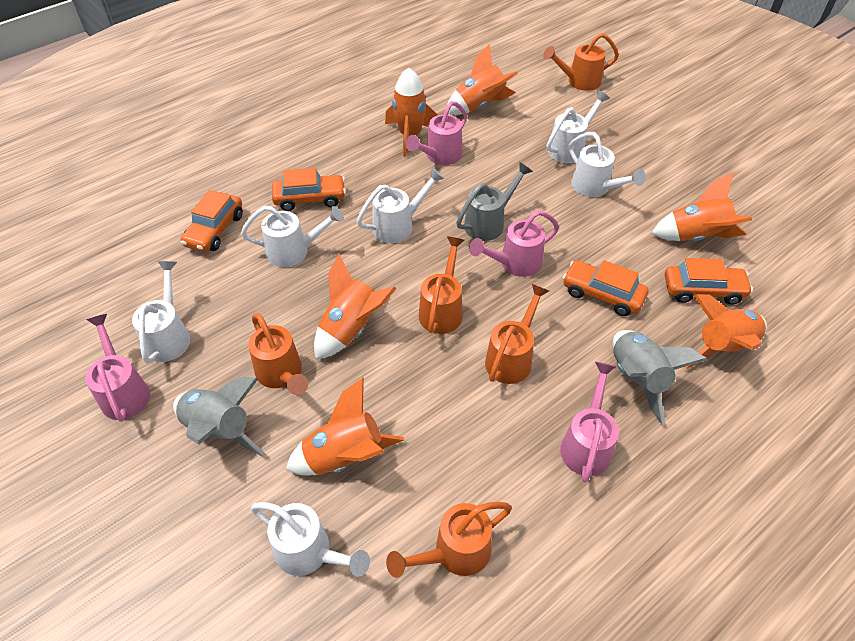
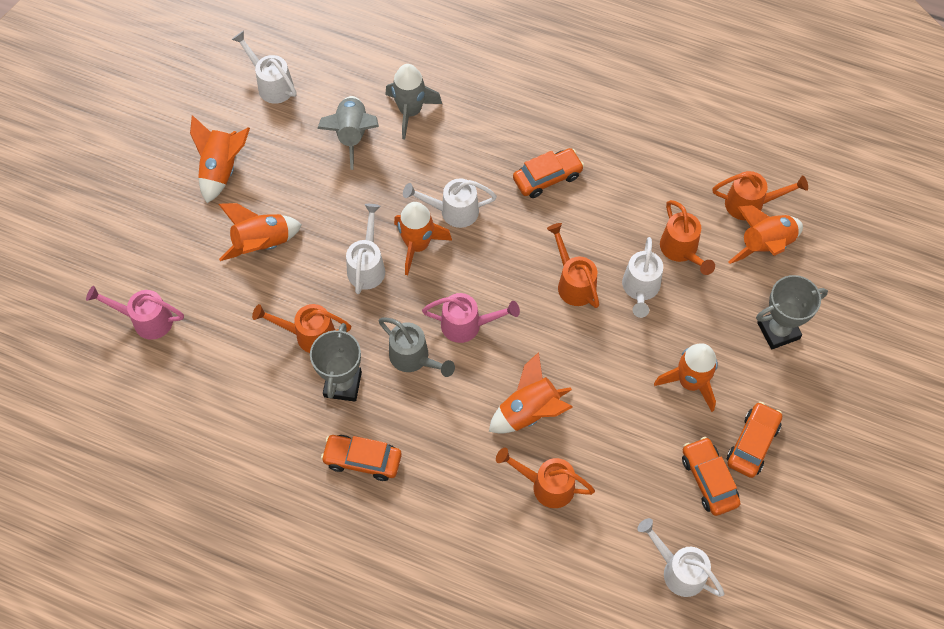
grey trophy: none = 0 -> [310,323,362,402] [756,275,828,349] = 2
pink watering can: [85,314,150,422] [406,101,467,165] [469,210,559,277] [560,362,619,483] = 4 -> [86,286,184,340] [422,293,520,343] = 2
white watering can: [132,261,190,363] [241,206,344,267] [251,502,370,577] [356,168,445,243] [547,90,610,163] [568,132,646,197] = 6 -> [231,31,297,104] [346,204,385,294] [403,178,497,228] [622,237,663,318] [637,518,725,597] = 5

